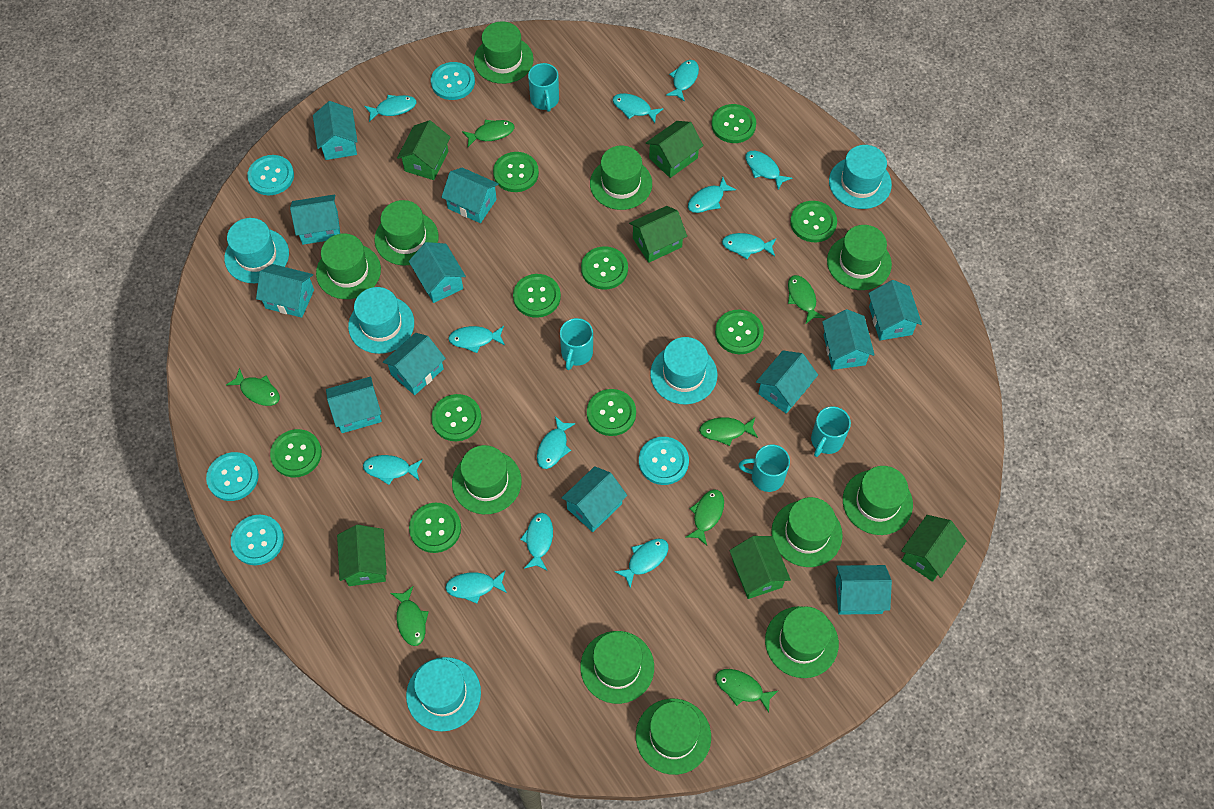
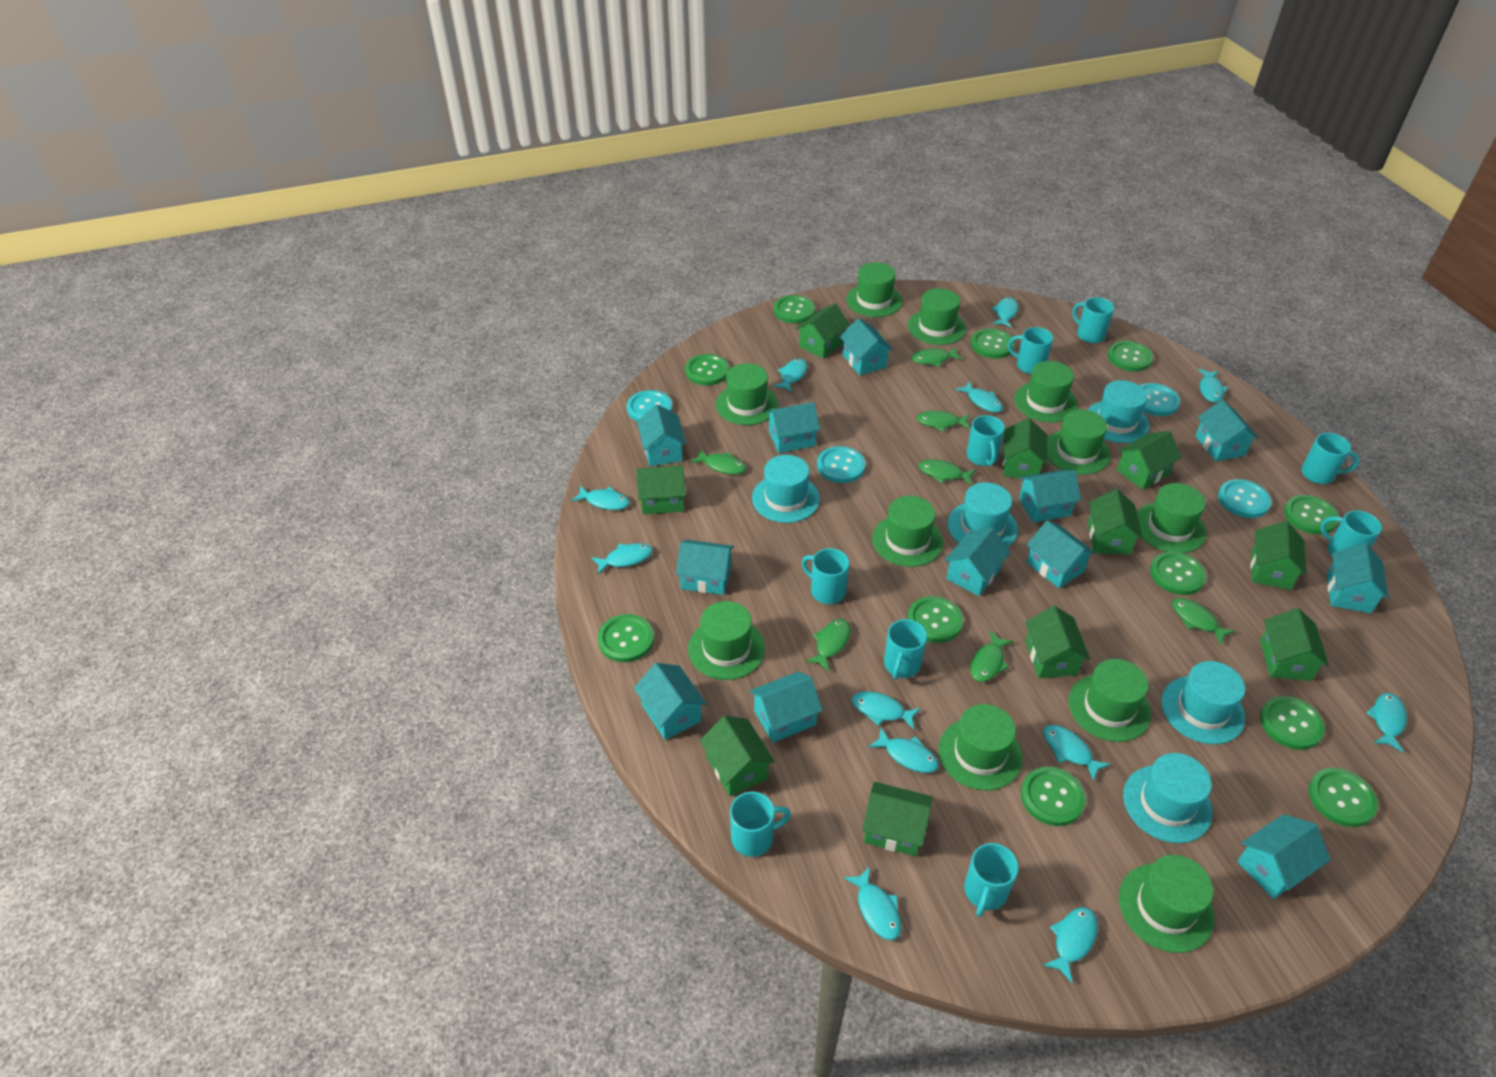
green button: [270,429,322,477] [409,503,461,553] [431,394,482,441] [493,152,539,192] [513,274,561,318] [581,246,628,290] [587,389,636,436] [711,104,756,143] [715,310,764,354] [790,201,837,242] = 10 -> [598,614,654,662] [685,354,729,385] [774,295,815,323] [907,596,963,643] [971,328,1015,358] [1021,767,1086,826] [1108,341,1153,371] [1150,551,1206,595] [1260,696,1325,750] [1284,495,1339,535] [1309,768,1378,827] = 11
green house: [337,525,387,586] [397,120,450,180] [629,206,687,263] [646,121,704,178] [729,536,791,599] [901,515,966,582] = 6 -> [636,465,686,514] [700,716,775,796] [796,303,850,359] [862,782,933,856] [1003,418,1047,478] [1025,606,1090,678] [1088,489,1143,555] [1117,431,1182,490] [1250,521,1307,590] [1260,608,1329,681] = 10
turquoise button: [206,452,259,501] [231,515,284,565] [247,155,294,195] [431,62,475,100] [639,437,689,485] = 5 -> [627,390,673,421] [817,446,865,483] [1140,383,1180,416] [1218,479,1272,518] = 4
turquoise mug: [528,63,559,112] [560,318,593,370] [739,444,790,492] [811,406,851,457] = 4 -> [730,792,791,857] [802,548,849,604] [884,619,927,680] [964,843,1019,917] [967,415,1005,466] [1008,327,1053,374] [1072,297,1114,343] [1301,433,1359,484] [1320,510,1382,556] = 9

